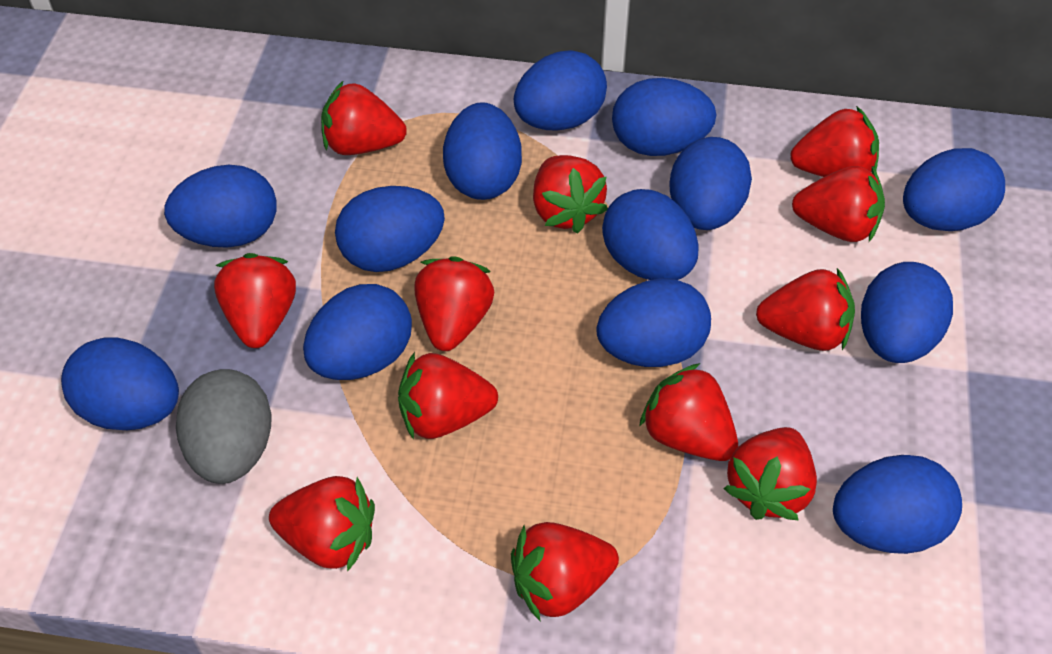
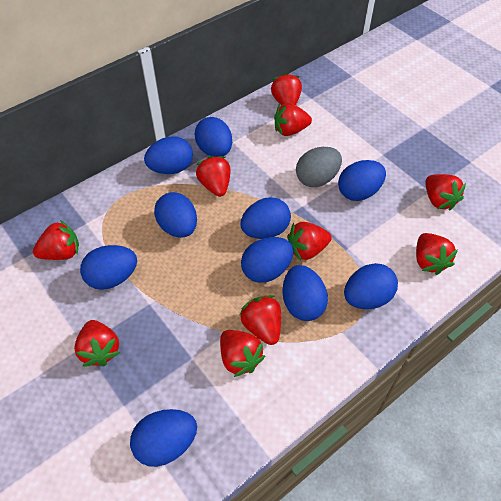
blue egg: [61,337,179,430] [164,165,277,248] [303,284,412,380] [335,186,445,272] [443,102,522,200] [514,50,607,130] [596,278,711,367] [602,189,699,280] [612,78,717,156] [670,137,752,230] [833,455,962,554] [861,262,953,363] [903,148,1005,231] = 13 -> [80,245,137,290] [130,409,197,467] [144,136,193,174] [154,192,197,238] [194,117,232,157] [241,197,291,239] [241,237,293,283] [282,265,328,321] [338,160,386,201] [344,263,398,309] = 10
red strawberry: [214,253,296,348] [269,476,375,572] [321,80,407,155] [398,352,498,440] [414,256,494,351] [511,522,619,622] [533,155,608,234] [639,363,738,461] [724,427,817,520] [756,268,855,351] [791,106,879,177] [792,166,885,242] = 12 -> [33,220,79,260] [74,320,120,367] [196,156,231,197] [220,330,265,377] [240,295,281,345] [271,73,302,105] [274,103,312,136] [287,222,332,260] [416,233,458,275] [425,174,466,211] = 10

